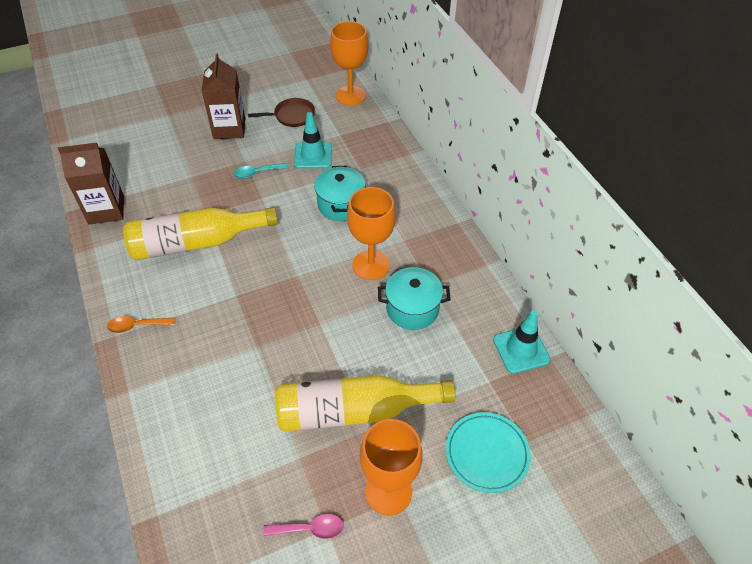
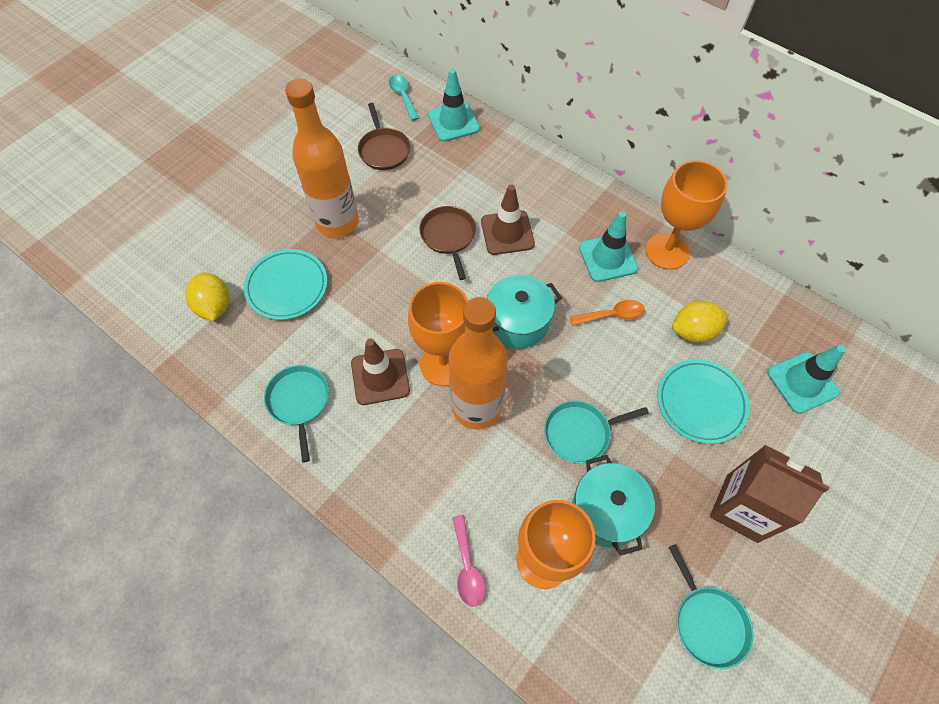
brown carton: [58,143,124,224] [202,54,245,139] = 2 -> [710,445,830,543] = 1
brown pan: [248,98,315,127] = 1 -> [358,103,410,170] [419,206,476,280] = 2
brown traffic cone: none = 0 -> [351,338,410,405] [481,184,535,255] = 2
orange bottle: none = 0 -> [285,79,359,238] [449,297,508,429] = 2
turquoise pan: none = 0 -> [264,365,329,463] [544,400,649,463] [669,544,753,669] = 3
turquoise plate: [446,412,531,493] = 1 -> [244,249,327,320] [657,359,750,444] = 2
turquoise traffic cone: [294,112,332,169] [493,310,551,374] = 2 -> [428,69,480,142] [579,211,638,282] [767,345,846,414] = 3
yellow bottle: [123,207,278,260] [275,375,455,432] = 2 -> none = 0
yellow lemon: none = 0 -> [185,272,229,321] [672,301,729,343] = 2

